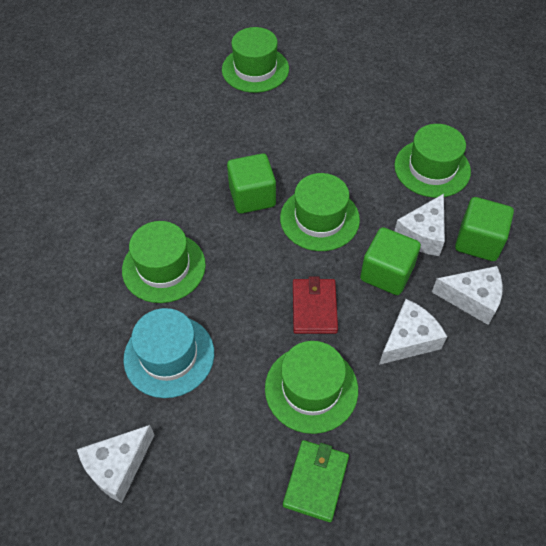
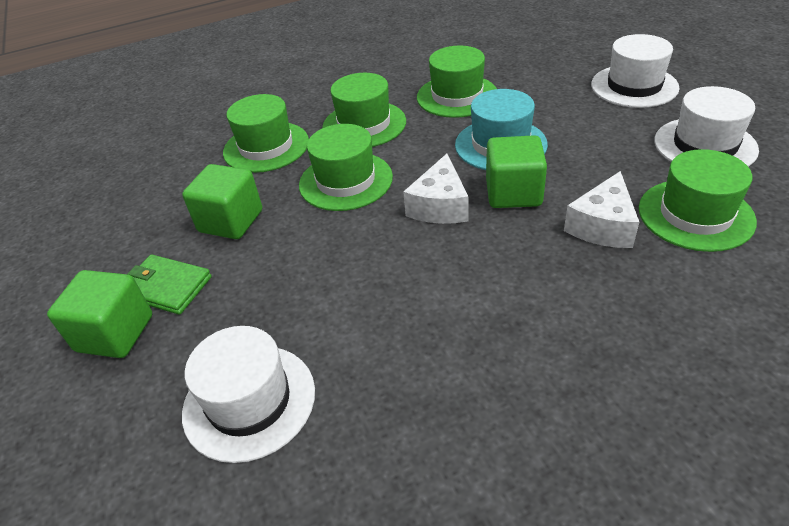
red wallet: [293,276,338,334] = 1 -> none = 0
white cheese: [77,425,154,503] [379,299,447,365] [395,194,445,256] [432,266,503,325] = 4 -> [403,154,468,224] [564,171,639,248] = 2
white hat: none = 0 -> [182,326,315,463] [591,34,680,108] [654,86,759,167] = 3

